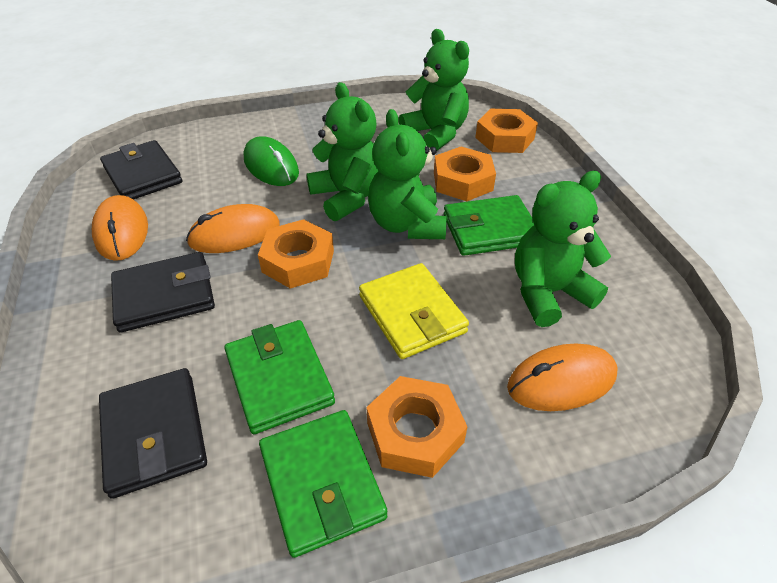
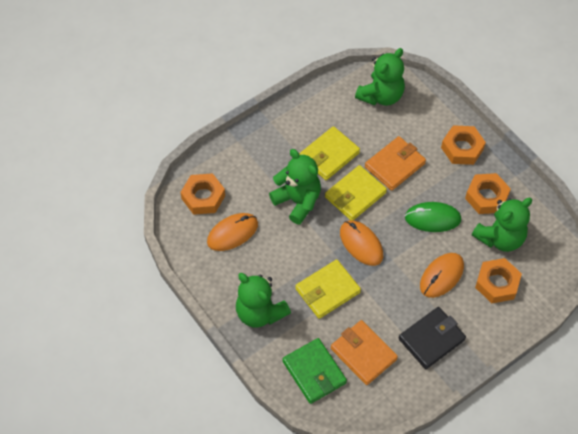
black wallet: [99,368,207,499] [100,140,182,200] [111,252,215,333] = 3 -> [399,307,466,369] = 1
green wallet: [224,320,335,434] [259,410,387,558] [443,195,534,256] = 3 -> [283,338,347,404] = 1
orange wallet: none = 0 -> [331,320,398,385] [365,136,426,191] = 2
yellow wallet: [359,263,469,359] = 1 -> [295,260,361,319] [300,126,360,180] [325,165,387,221] = 3

